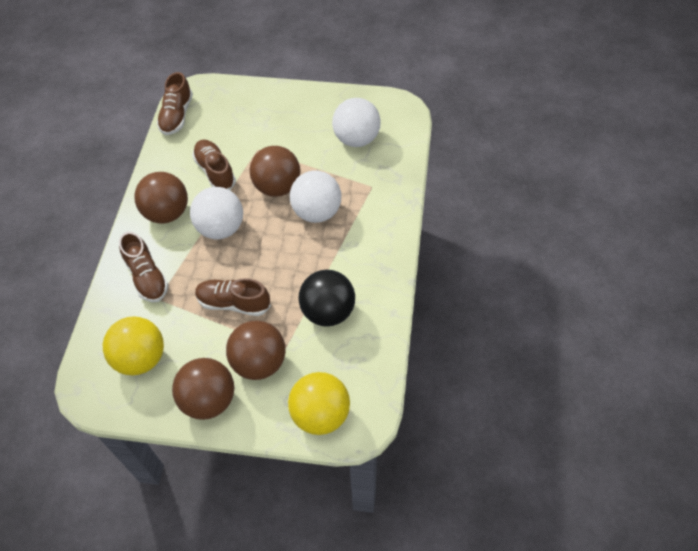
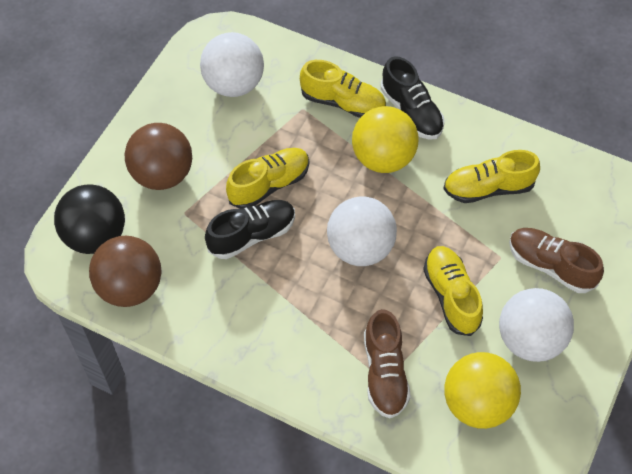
black shoe: none = 0 -> [205,200,295,259] [381,56,444,140] = 2
brown ball: [134,172,188,224] [172,358,234,420] [226,321,286,380] [250,146,300,197] = 4 -> [89,236,162,307] [124,123,192,190] = 2
brown shoe: [119,232,169,302] [157,72,193,135] [192,139,236,190] [195,278,271,316] = 4 -> [364,309,411,418] [509,228,604,293] = 2
yellow shoe: none = 0 -> [226,148,309,208] [300,60,386,118] [423,246,483,336] [443,150,540,203] = 4

